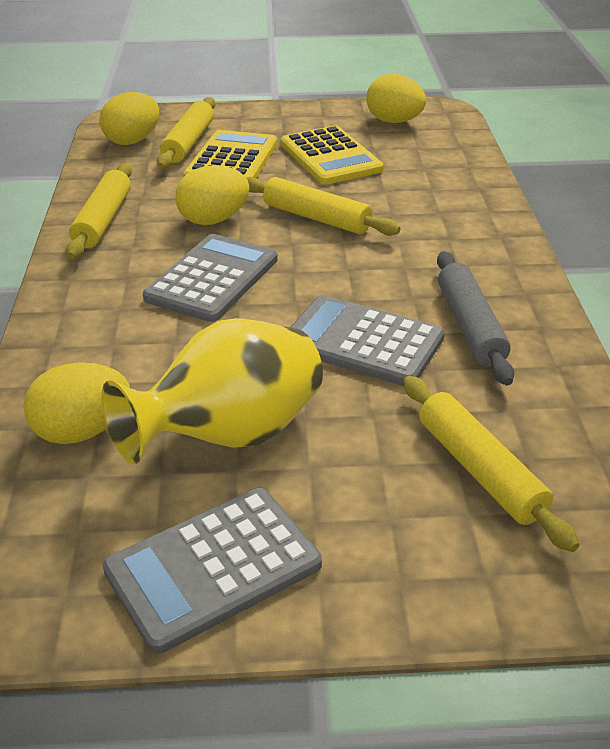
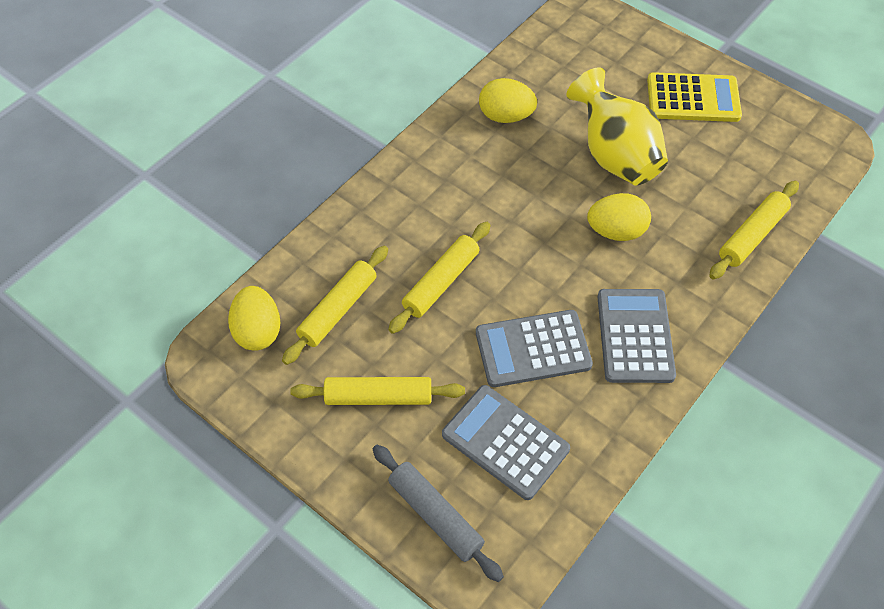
yellow calculator: [184,130,277,178] [281,126,384,185] = 2 -> [647,72,742,122] = 1
yellow egg: [23,362,130,444] [99,92,159,145] [175,165,249,225] [366,74,426,123] = 4 -> [228,286,280,351] [479,78,537,123] [587,193,651,241] = 3

